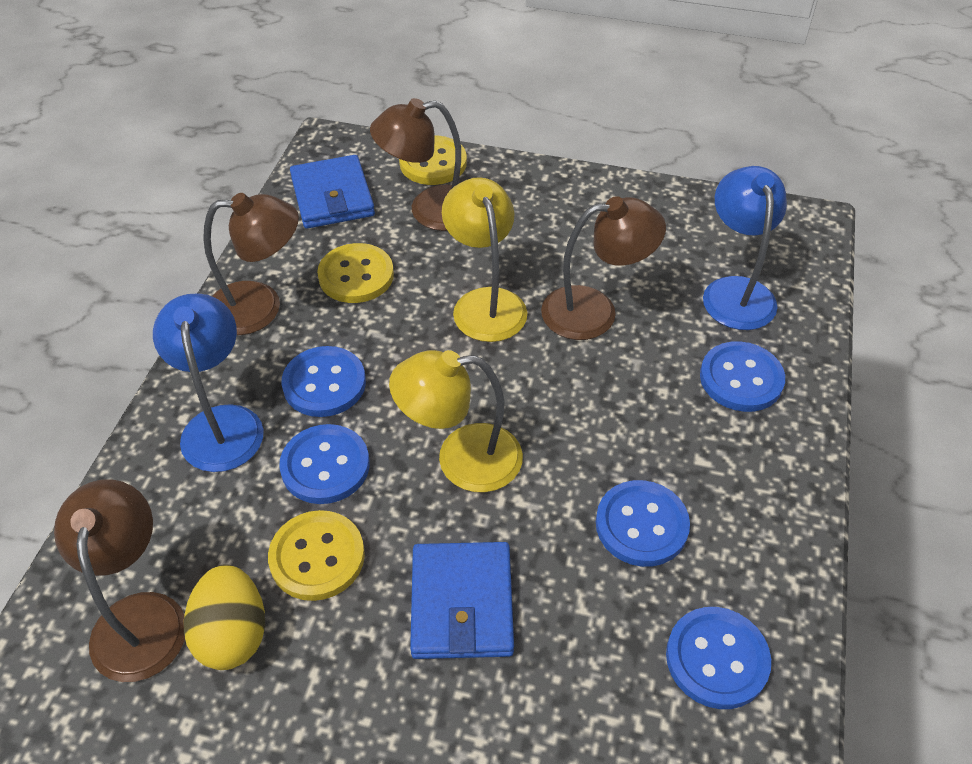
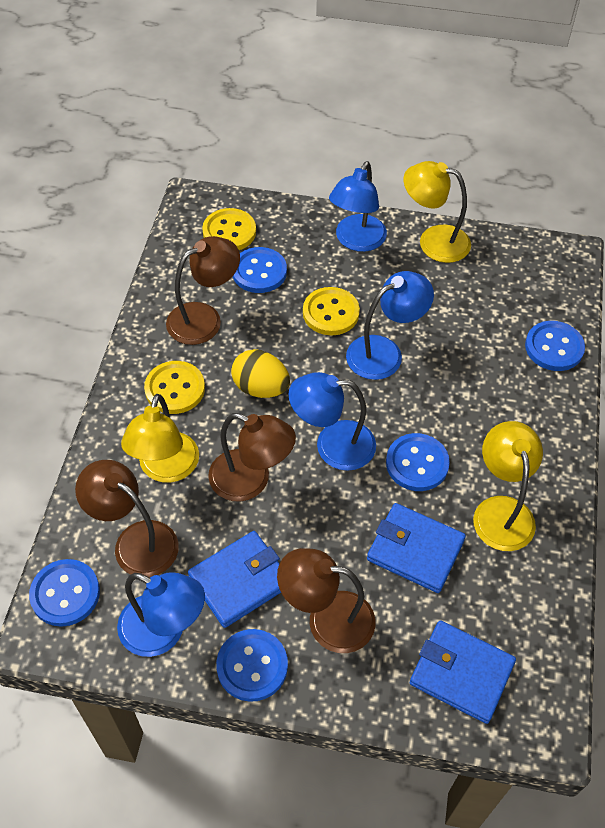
blue lamp: [153,293,264,472] [703,166,787,330] = 2 -> [117,572,205,657] [288,372,376,471] [329,161,387,252] [346,271,434,380] = 4
blue wallet: [290,155,375,229] [410,542,514,659] = 2 -> [188,531,281,628] [367,503,466,593] [410,620,516,724] = 3
yellow lamp: [389,350,523,492] [442,177,527,342] = 2 -> [121,394,199,483] [403,161,471,263] [473,421,543,551] = 3

